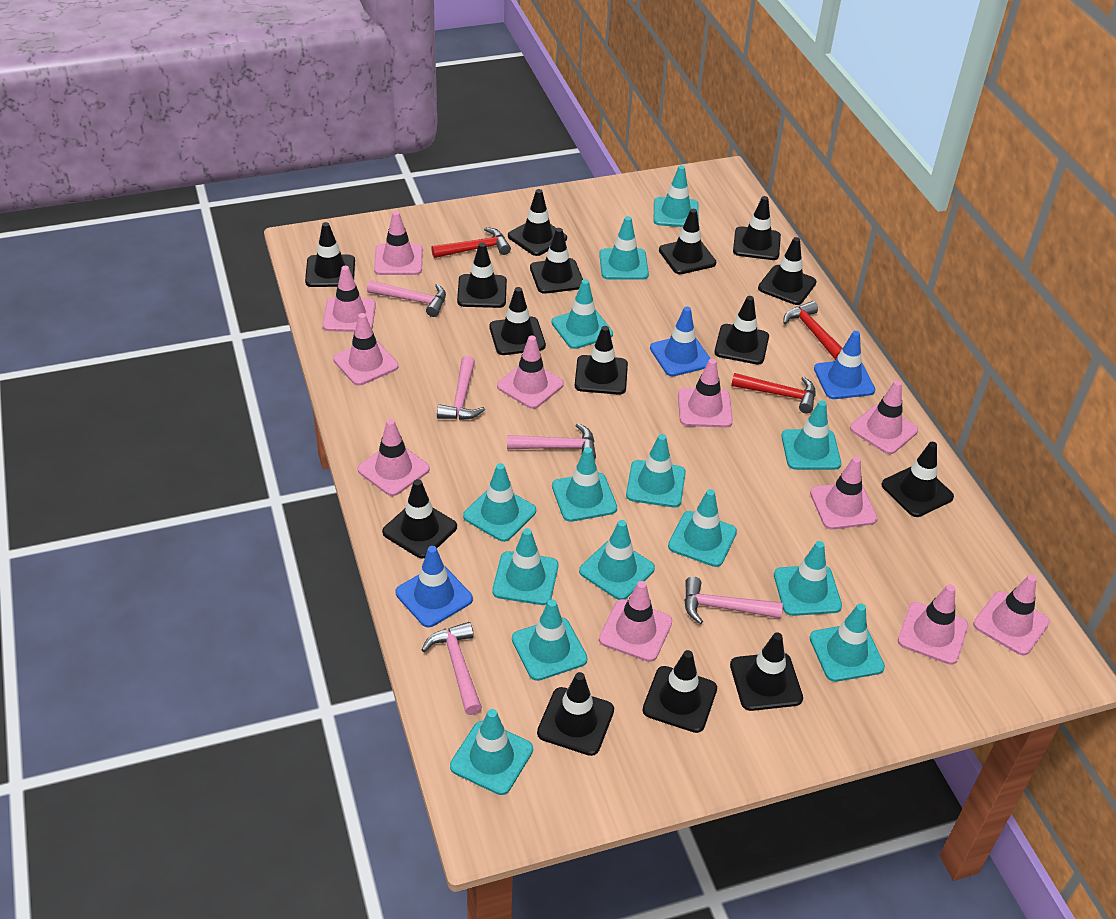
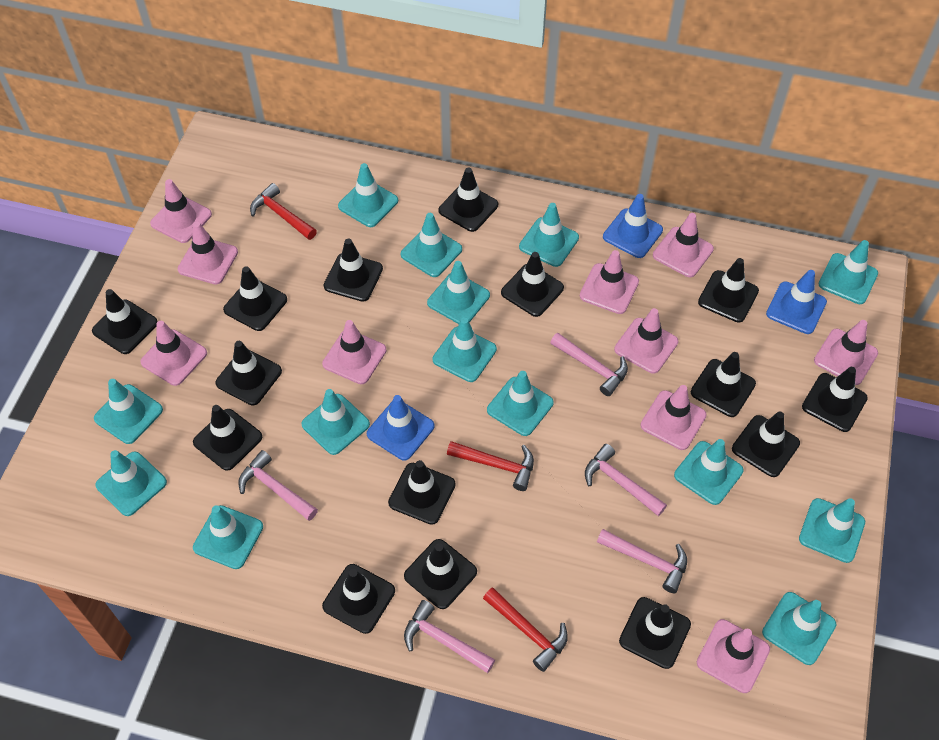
pink traffic cone: [322,266,376,332] [333,313,399,385] [358,419,430,496] [374,211,423,275] [497,336,564,409] [599,581,672,662] [678,359,733,428] [810,456,877,530] [850,380,918,454] [898,584,968,665] [973,574,1050,655] = 11 -> [140,321,207,386] [150,179,212,243] [178,222,238,284] [322,320,386,384] [580,250,639,314] [614,308,678,373] [641,385,707,450] [653,213,714,277] [697,619,770,693] [814,320,878,385] = 10

